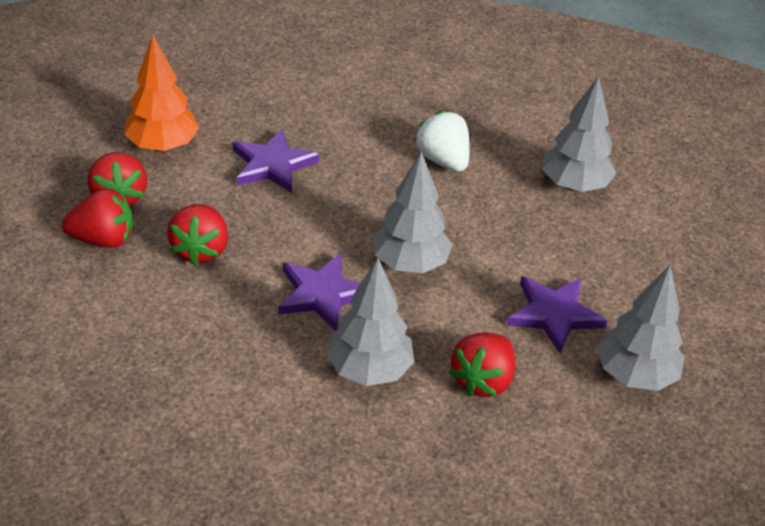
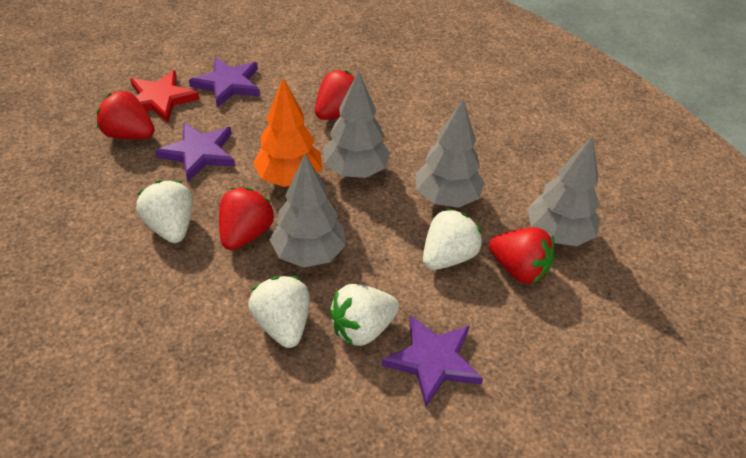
red star: none = 0 -> [130,70,200,123] = 1
white strawberry: [415,111,470,172] = 1 -> [136,180,193,243] [248,276,310,348] [329,284,399,346] [423,208,482,270] = 4

